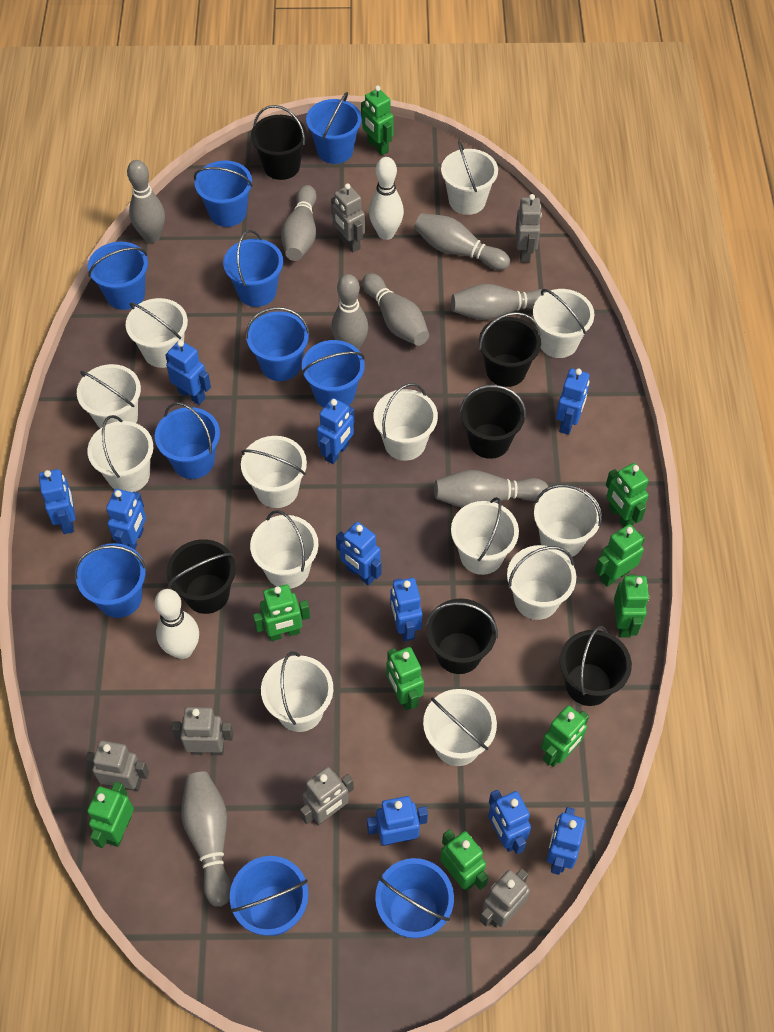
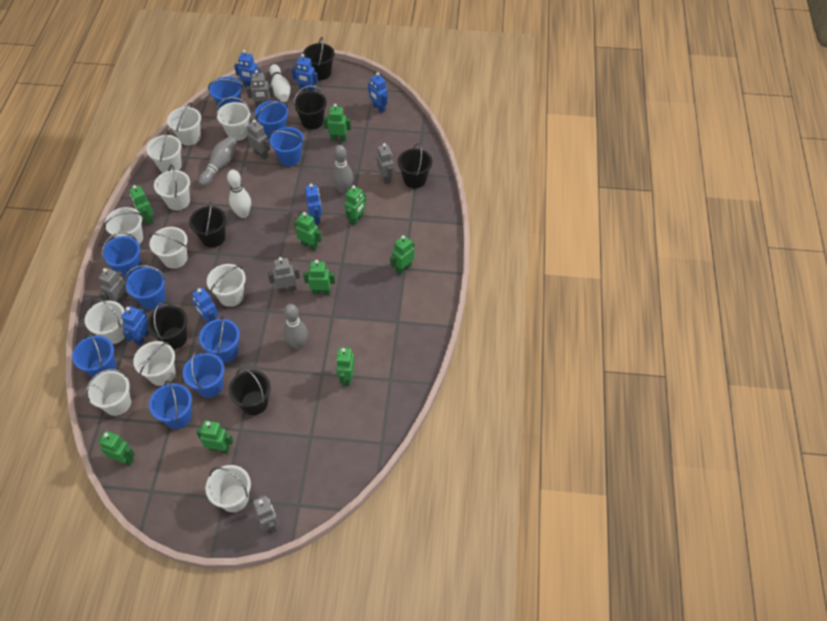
blue bucket: [74,543,147,618] [88,242,148,310] [155,402,220,479] [194,160,253,227] [223,230,283,307] [230,856,308,936] [245,307,310,381] [302,340,365,408] [306,92,362,164] [375,858,454,938] = 10 -> [72,333,116,377] [102,232,141,278] [124,265,166,310] [149,380,192,429] [183,350,225,398] [199,315,240,363] [208,77,243,109] [255,100,288,138] [269,127,304,166] = 9
blue robot: [39,469,75,534] [106,489,146,550] [165,340,211,405] [317,398,355,464] [336,522,382,585] [367,796,428,846] [390,578,422,641] [488,790,531,855] [547,807,585,875] [556,368,590,435] = 10 -> [121,306,149,346] [192,288,218,322] [234,50,260,87] [292,54,318,91] [305,184,322,224] [368,72,388,113] = 6
grey bowling pin: [127,160,165,243] [181,771,231,907] [281,185,317,261] [331,274,368,350] [362,273,429,346] [414,213,510,270] [434,470,548,508] [451,284,546,320] = 8 -> [198,136,237,186] [283,304,308,350] [332,145,353,194] = 3
white bucket: [77,364,141,428] [87,415,153,492] [126,298,188,368] [241,436,307,508] [250,510,319,589] [261,651,333,732] [373,383,438,461] [423,689,497,766] [441,141,498,215] [451,497,519,575] [507,545,576,620] [533,289,594,358] [534,484,602,558] = 13 -> [85,298,125,344] [86,369,131,416] [104,207,143,245] [133,341,175,386] [146,130,182,173] [149,227,188,269] [154,165,190,210] [167,102,201,145] [206,465,251,512] [207,264,246,307] [216,97,251,141] = 11

